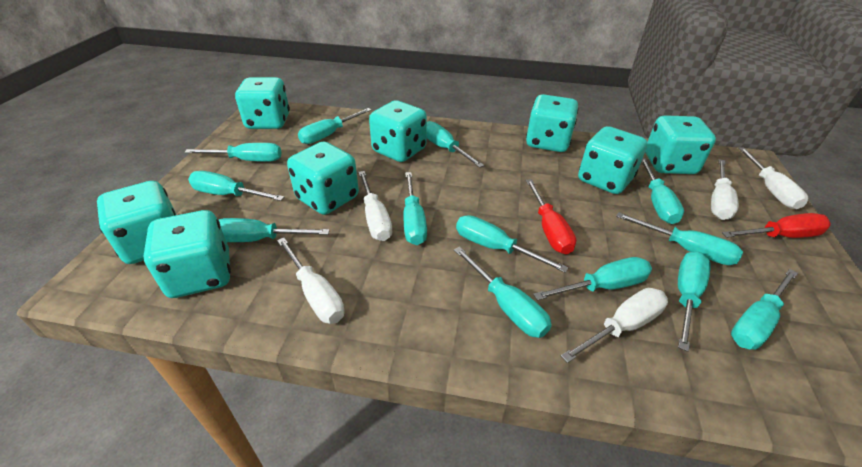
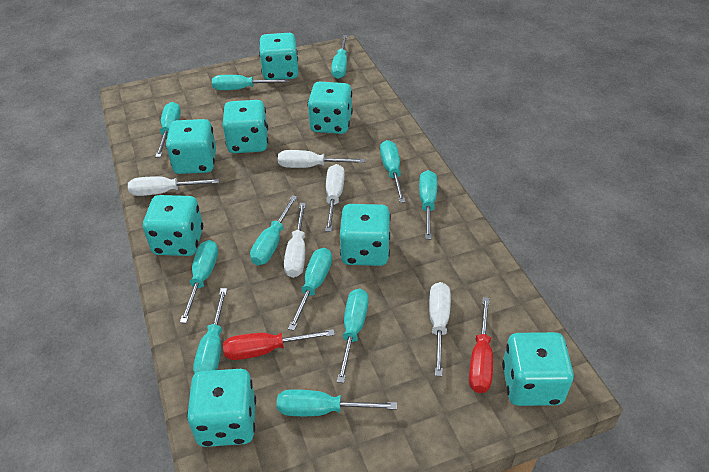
turquoise screwdriver: [184,143,282,162] [188,171,284,201] [219,218,330,242] [298,108,371,144] [403,172,427,245] [427,121,484,168] [454,247,551,338] [456,215,569,273] [533,257,652,301] [616,212,743,265] [641,158,684,224] [678,252,711,352] [731,269,798,350] = 13 -> [155,102,181,157] [180,240,218,323] [193,288,227,374] [212,75,289,90] [250,195,297,265] [277,389,397,416] [288,248,332,331] [331,35,348,79] [337,288,369,383] [380,140,406,203] [419,170,437,239] = 11

